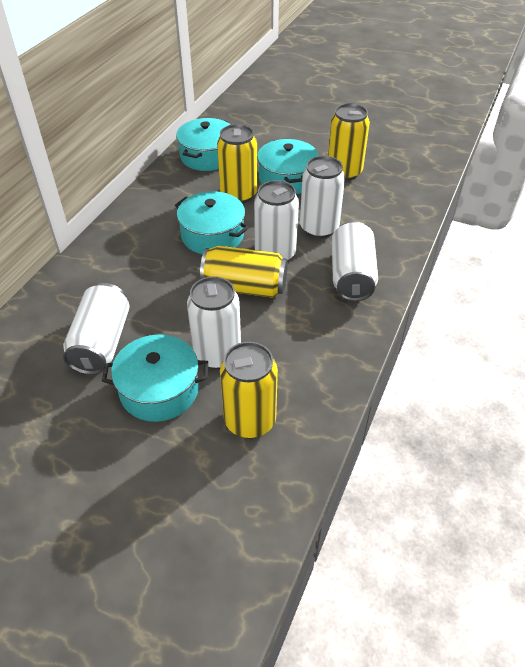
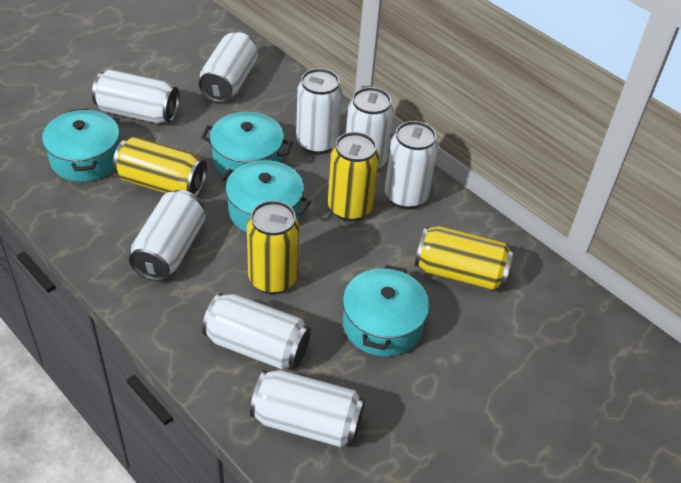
white can: [63,283,130,375] [187,276,241,369] [254,180,299,261] [300,156,345,239] [332,221,378,301] = 5 -> [92,69,180,124] [129,190,205,281] [199,32,258,103] [202,293,311,370] [250,370,365,447] [296,68,342,154] [346,87,394,170] [385,121,438,209] = 8

